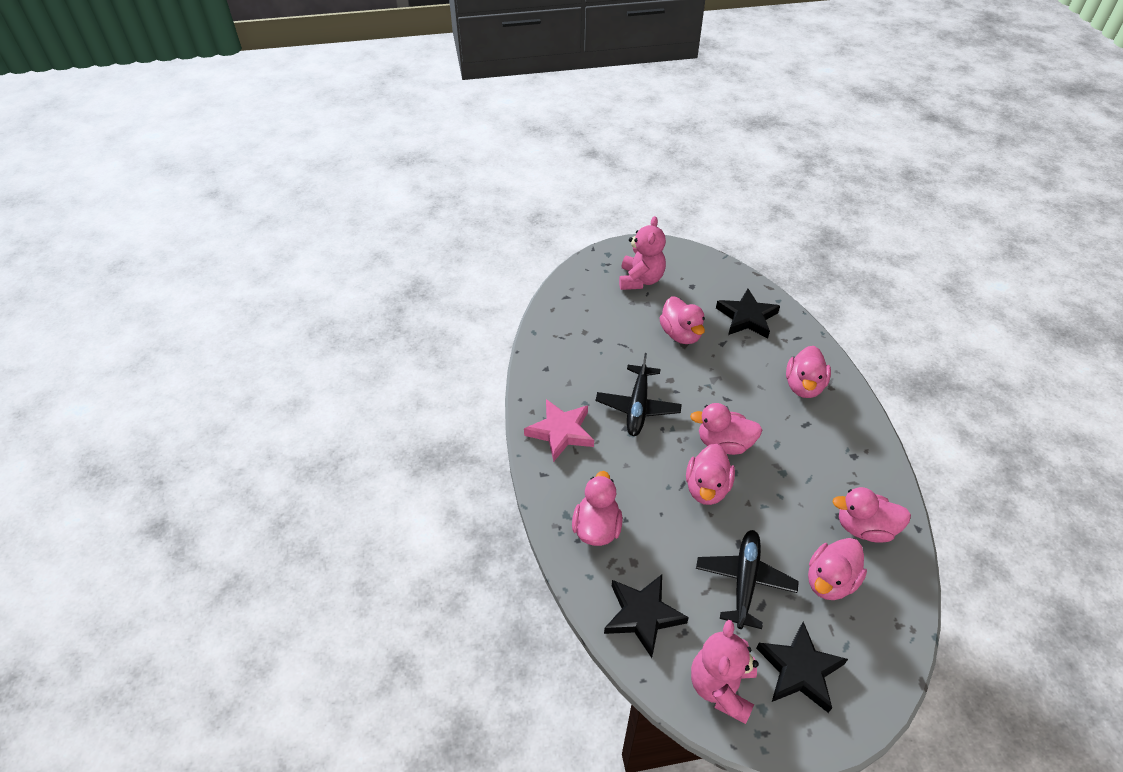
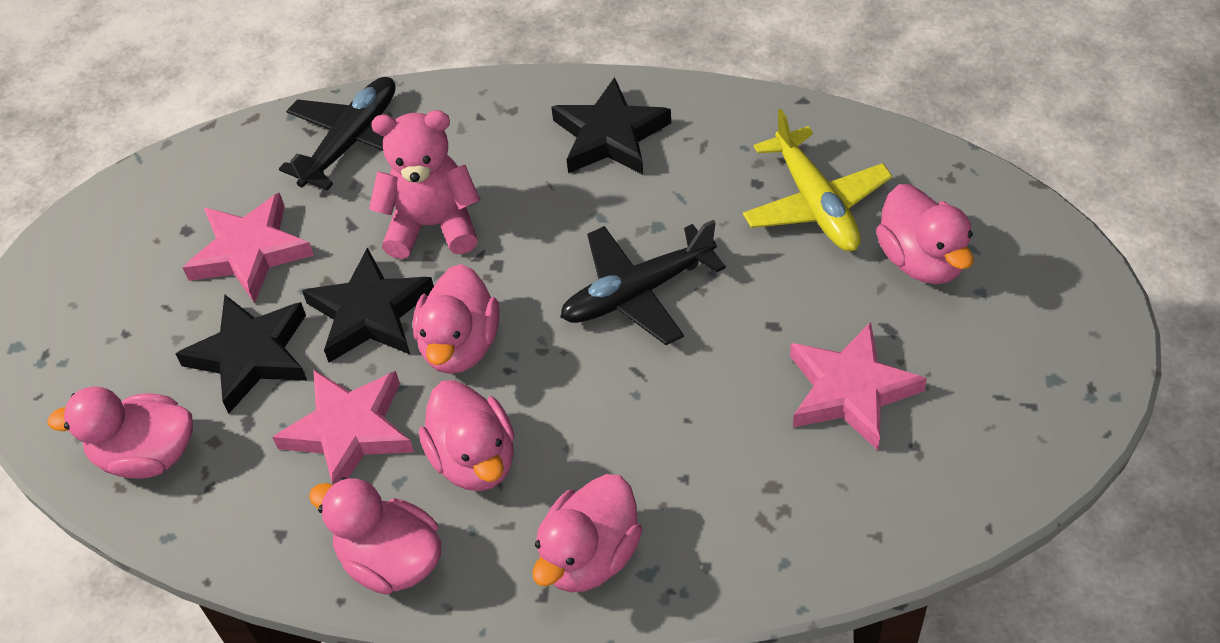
pink duck: [572,471,623,546] [659,296,705,344] [686,444,735,505] [690,403,762,455] [786,346,831,398] [808,538,867,600] [832,487,911,543] = 7 -> [47,386,193,479] [309,477,441,595] [413,264,499,374] [419,380,514,491] [532,474,642,592] [876,184,974,284] = 6
pink star: [524,399,594,462] = 1 -> [183,192,314,304] [272,369,414,485] [790,322,927,450] = 3
pink teddy bear: [619,216,666,290] [691,620,759,724] = 2 -> [369,110,480,259] = 1
yellow plane: none = 0 -> [743,109,892,251] = 1

